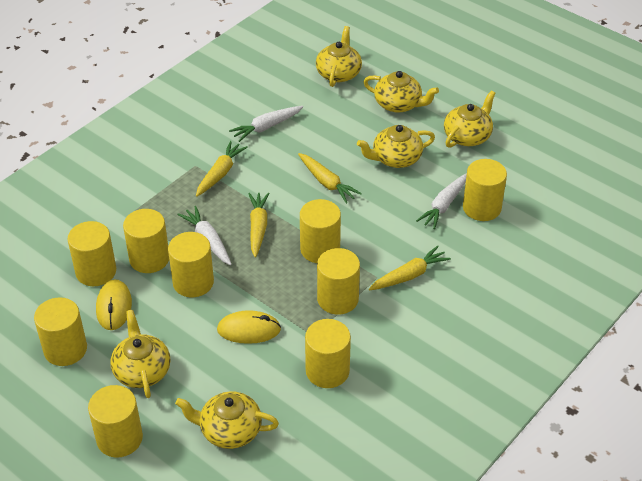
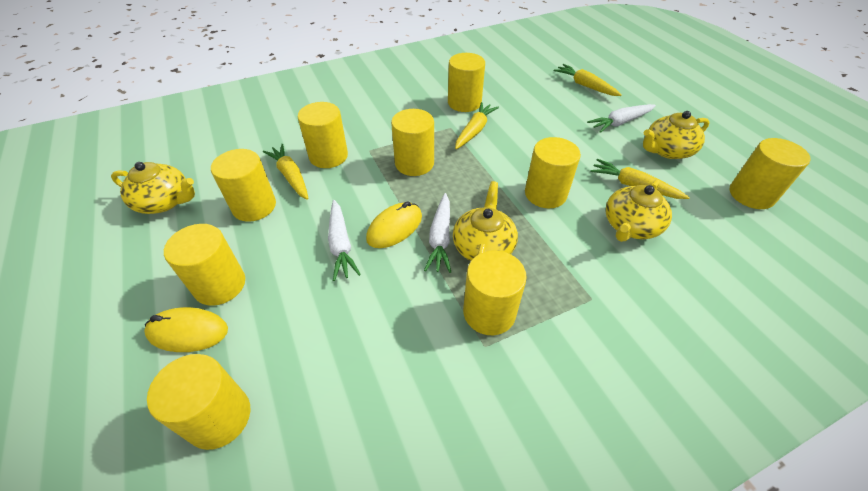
yellow teapot: [110,310,170,398] [175,391,279,449] [316,26,362,87] [357,125,435,168] [363,71,439,113] [444,91,496,148] = 6 -> [111,162,195,214] [453,181,518,261] [605,179,672,242] [643,111,710,159] = 4

